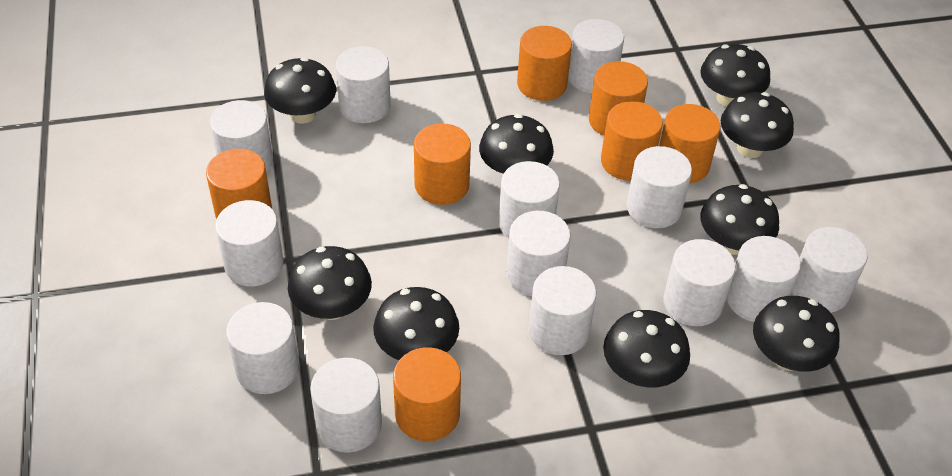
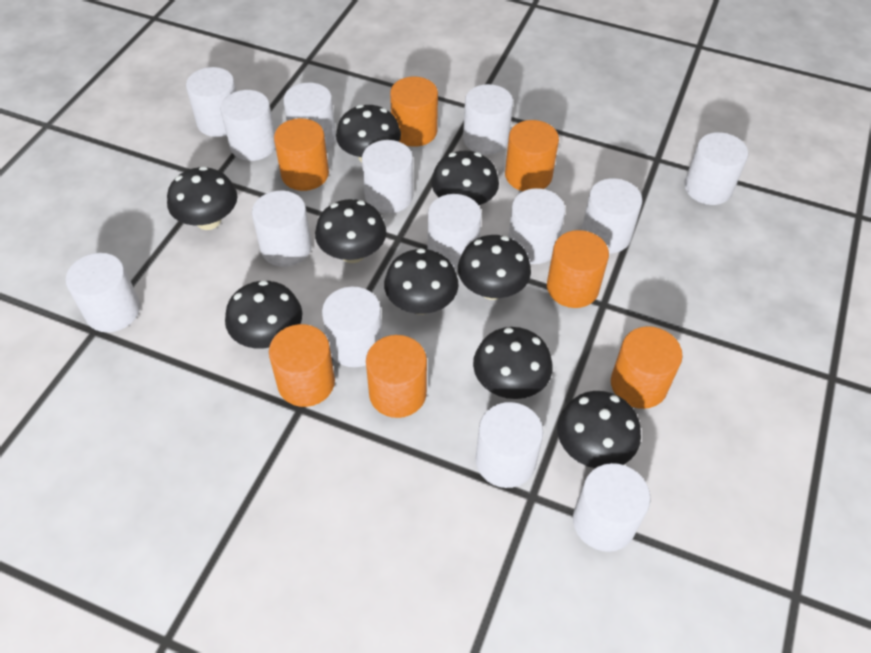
white cylinder: [210,100,273,172] [215,200,284,286] [226,302,299,394] [310,358,382,453] [335,46,391,123] [499,161,560,239] [507,211,571,296] [529,266,596,355] [568,19,624,93] [626,146,692,228] [663,239,735,326] [727,236,801,322] [792,227,868,313] = 13 -> [66,253,140,332] [186,67,236,137] [220,90,275,161] [252,191,312,267] [283,82,336,149] [322,287,383,367] [362,140,413,213] [428,194,482,270] [463,84,513,155] [476,402,543,488] [508,188,565,264] [573,463,651,552] [581,178,642,253] [684,132,748,205] = 14

